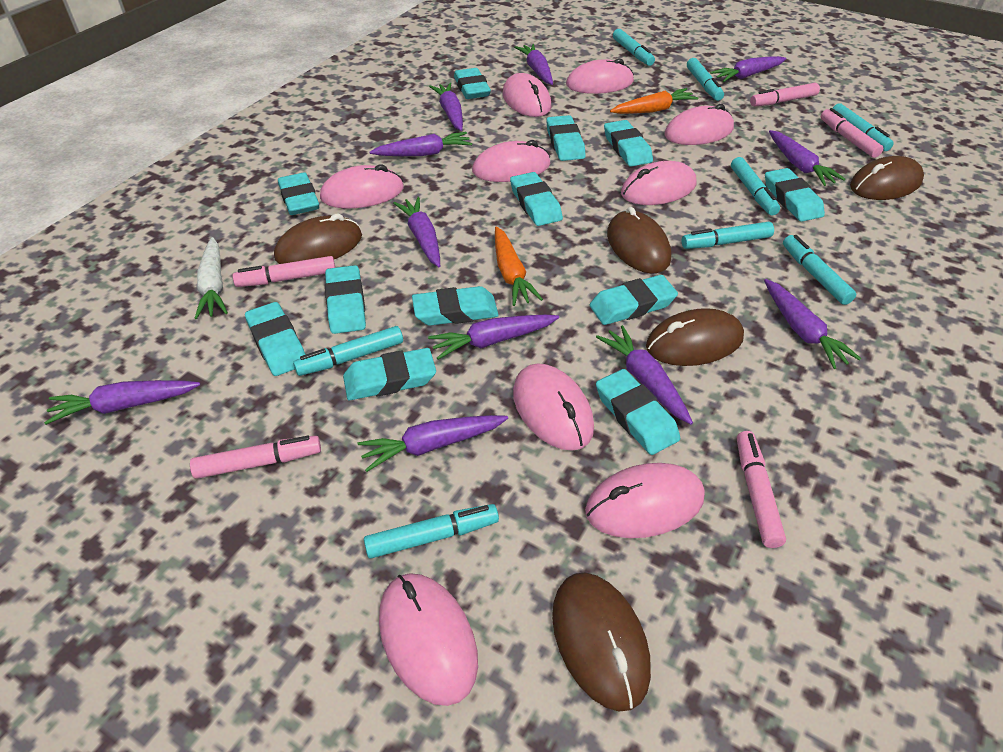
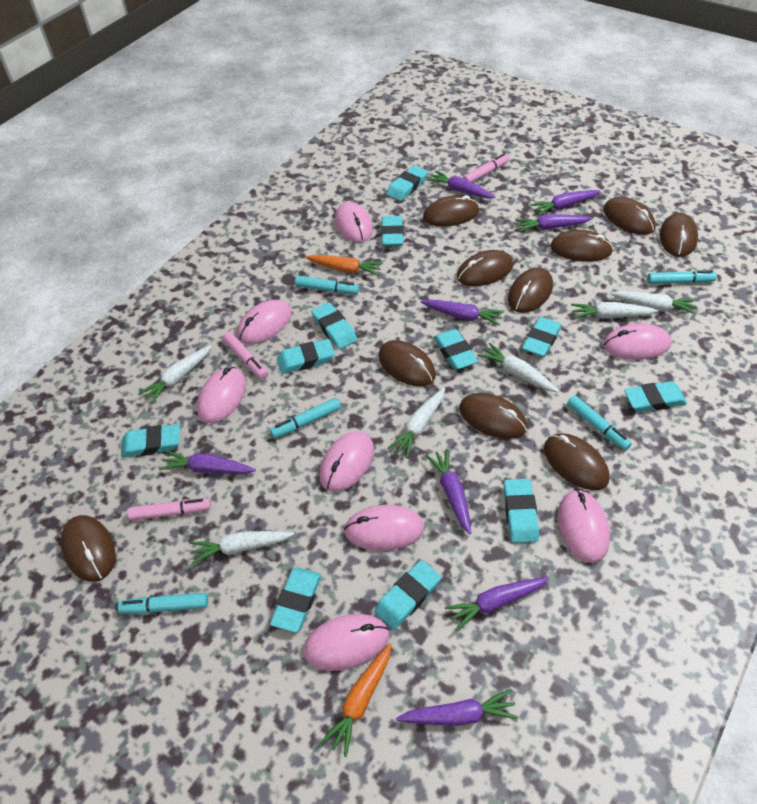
brown mouse: [274,213,362,264] [552,572,651,711] [607,207,671,274] [646,308,744,366] [850,156,924,200] = 5 -> [61,515,116,582] [378,340,436,386] [423,195,479,227] [457,250,513,286] [459,393,527,439] [508,268,553,313] [544,433,610,490] [550,230,613,262] [603,197,656,235] [659,213,698,257] = 10
pink marker: [190,436,321,479] [233,256,335,287] [737,431,786,548] [750,83,820,107] [821,108,884,158] = 5 -> [127,498,211,521] [223,332,268,380] [463,153,509,182] = 3
pink mouse: [320,164,404,209] [379,573,478,706] [472,140,551,182] [502,73,551,117] [513,363,594,451] [566,58,634,94] [585,463,705,538] [621,161,696,205] [665,104,734,145] = 9 -> [197,367,246,423] [237,300,292,344] [304,614,389,671] [320,431,374,492] [335,202,373,243] [344,505,425,551] [558,489,610,563] [603,323,671,360] = 8
purple carrot: [44,380,200,425] [357,415,508,472] [370,132,472,156] [393,197,440,267] [428,314,559,360] [429,83,463,131] [514,44,553,85] [596,325,693,425] [710,56,787,82] [764,279,861,369] [769,130,845,186] = 11 -> [159,451,256,474] [396,689,518,726] [421,299,504,326] [425,449,471,534] [427,170,495,198] [445,577,549,631] [515,214,592,232] [530,190,600,216] = 8
turquoise eraser: [245,302,306,376] [278,172,319,215] [325,265,366,334] [343,348,436,400] [412,286,499,326] [454,68,491,99] [510,172,563,226] [546,115,586,161] [590,275,678,325] [596,369,680,455] [604,120,653,167] [765,168,825,222] = 12 -> [121,424,180,458] [270,567,322,633] [277,339,335,374] [311,302,357,349] [374,560,441,630] [381,216,403,246] [387,165,428,201] [433,329,478,370] [504,479,539,543] [522,317,562,357] [624,381,687,412] = 11
turquoise marker: [293,326,403,376] [364,504,499,559] [613,29,655,66] [682,222,774,249] [687,58,724,101] [731,157,780,215] [783,235,856,305] [833,103,894,151] = 8 -> [118,593,208,614] [270,398,341,438] [295,276,359,294] [567,395,632,451] [647,270,717,284] = 5
white carrot: [195,237,228,319] = 1 -> [138,345,212,404] [190,531,294,564] [388,388,445,458] [477,343,559,392] [571,302,658,319] [610,291,697,314] = 6

